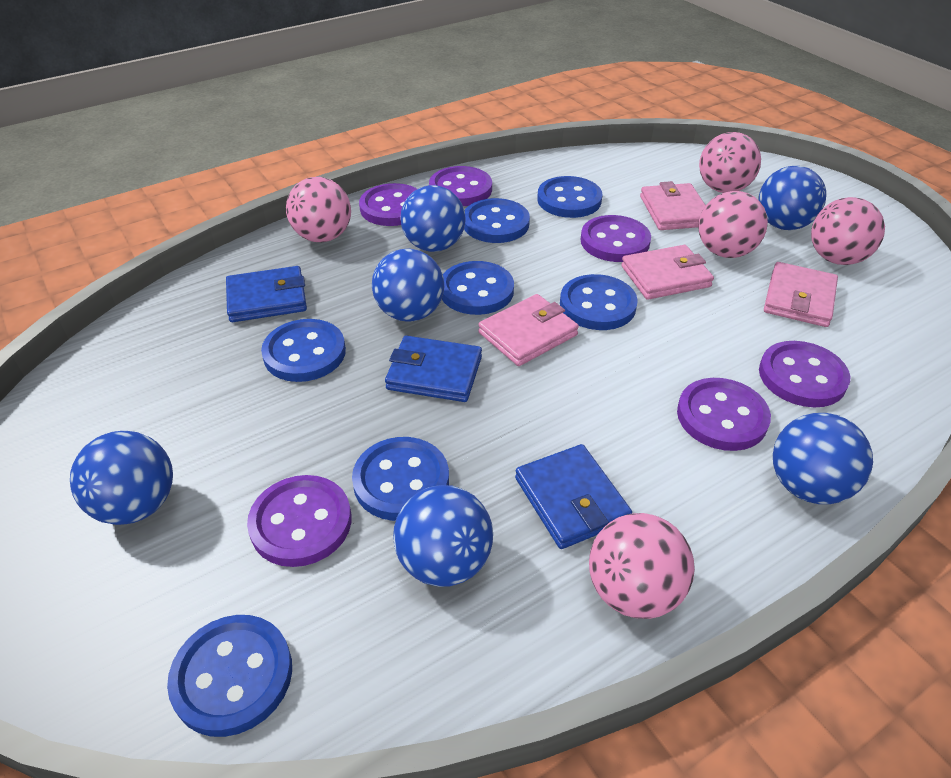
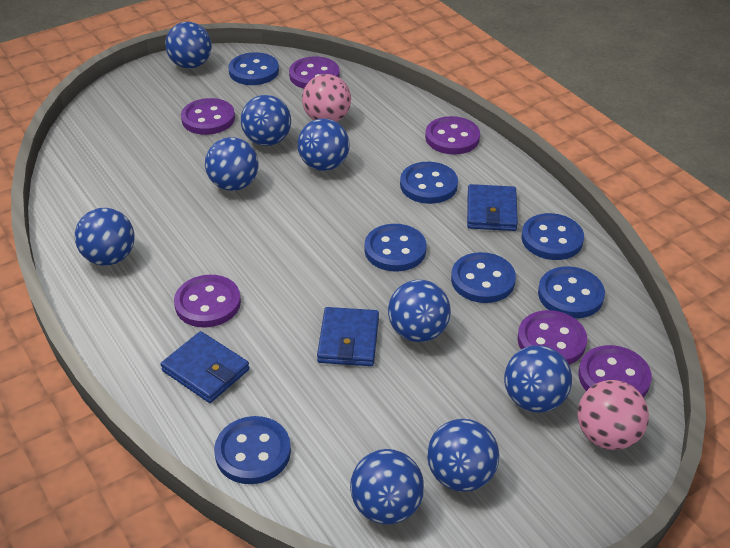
blue ball: [70,431,173,525] [372,249,444,322] [393,485,493,587] [400,185,466,252] [758,166,826,230] [773,413,873,504] = 6 -> [75,208,135,266] [165,22,212,69] [205,137,259,191] [241,95,291,146] [297,118,350,171] [350,449,424,525] [388,280,451,342] [427,419,499,492] [504,345,572,412] = 9
pink ball: [286,177,351,242] [589,513,695,619] [698,191,768,258] [699,132,761,193] [811,197,885,265] = 5 -> [302,74,351,122] [577,380,649,450] = 2
pink wallet: [478,294,579,366] [621,245,714,300] [640,181,706,230] [764,262,838,327] = 4 -> none = 0

